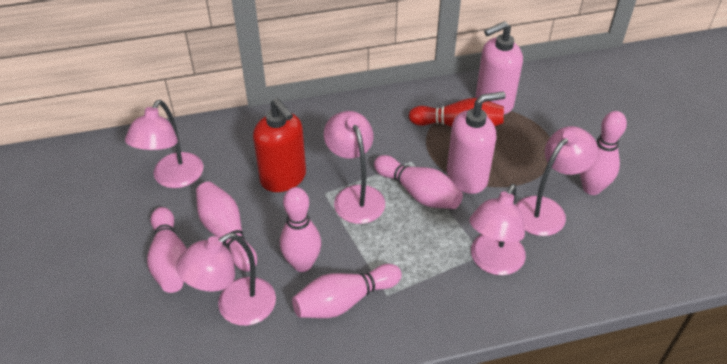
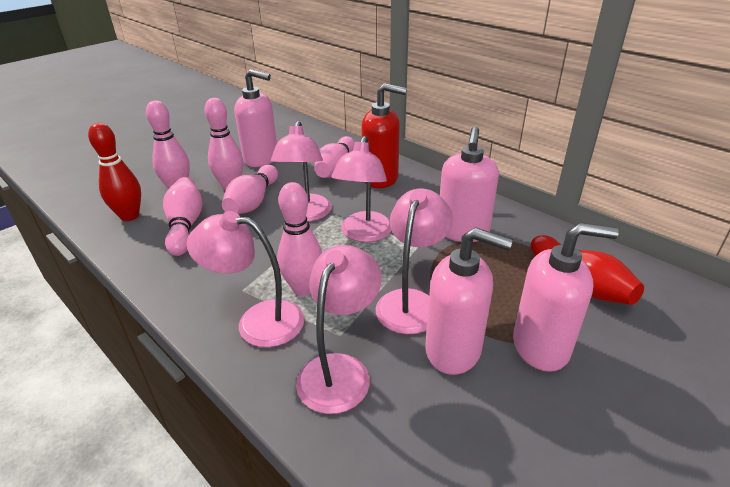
pink soap dispenser: [447,91,506,194] [476,21,523,114] = 2 -> [234,69,277,167] [425,227,513,375] [440,127,499,242] [513,223,619,372] = 4
red bowling pin: [409,98,504,127] = 1 -> [88,123,141,221] [530,235,644,305] = 2

